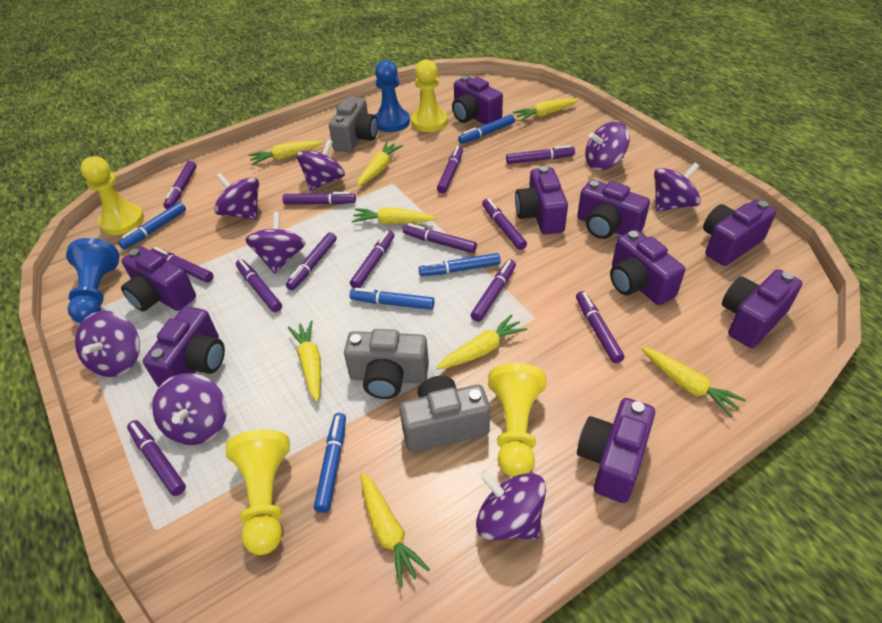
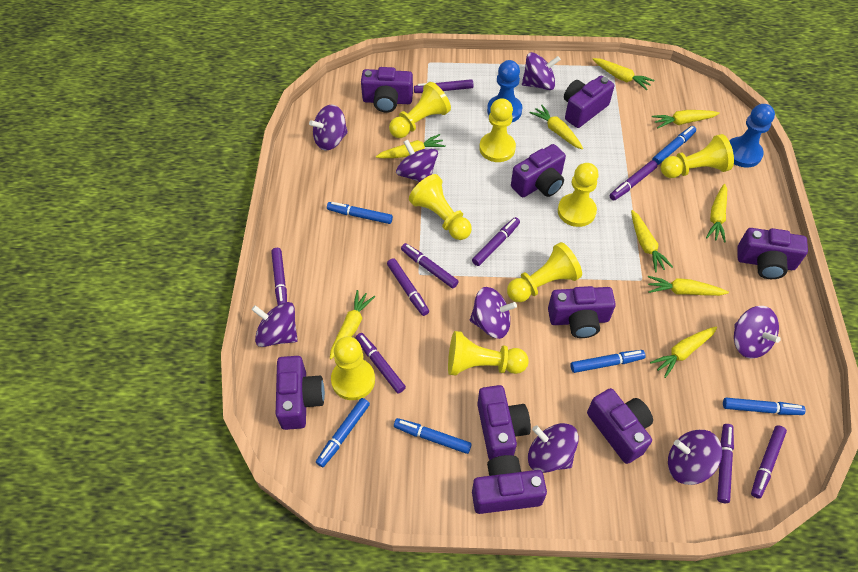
blue marker: [118,202,186,249] [314,413,346,513] [349,288,435,310] [419,253,501,276] [458,114,515,144] = 5 -> [316,398,370,467] [327,202,393,224] [394,418,472,454] [571,350,645,373] [652,126,696,165] [723,398,806,415] = 6
grey camera: [329,97,378,152] [344,329,429,399] [399,376,490,452] = 3 -> none = 0
purple marker: [127,420,186,496] [151,247,214,283] [163,161,197,209] [236,259,282,312] [283,192,356,205] [286,232,337,290] [350,230,394,288] [402,223,477,253] [437,146,463,193] [471,259,516,322] [482,198,527,250] [506,145,575,164] [576,291,624,363] = 13 -> [271,248,287,305] [356,333,406,393] [387,258,429,316] [401,243,459,288] [414,79,474,93] [472,217,520,266] [610,160,658,201] [717,424,734,503] [751,425,787,499] = 9
yellow carrot: [249,141,323,165] [288,321,321,402] [352,207,436,224] [357,142,403,186] [361,472,430,587] [436,314,527,370] [513,98,579,121] [641,347,746,418] = 8 -> [330,290,375,359] [376,134,446,158] [530,105,583,149] [593,58,654,90] [631,210,673,272] [648,276,729,296] [650,327,717,378] [652,110,720,129] [706,184,727,243] = 9
yellow pawn: [81,156,144,235] [226,430,290,555] [411,59,448,132] [488,363,546,477] = 4 -> [331,337,375,400] [389,82,451,138] [409,174,472,240] [448,331,529,376] [479,98,516,162] [507,242,582,302] [558,163,599,227] [661,134,734,178] = 8

